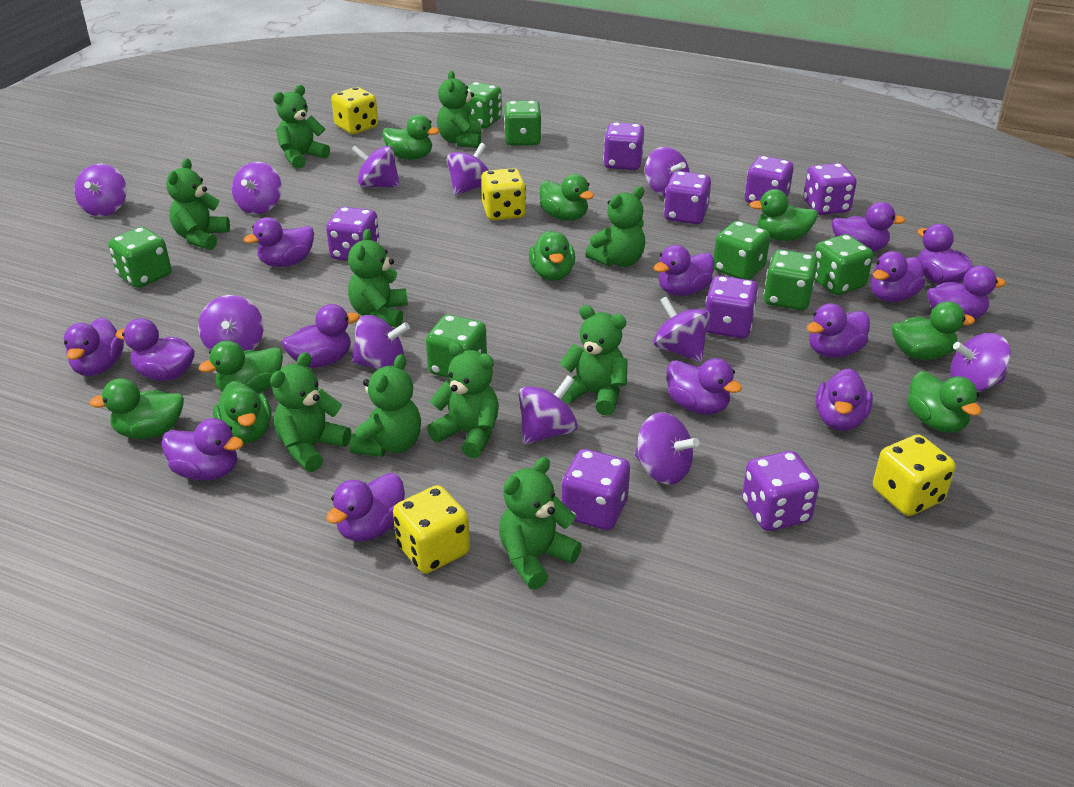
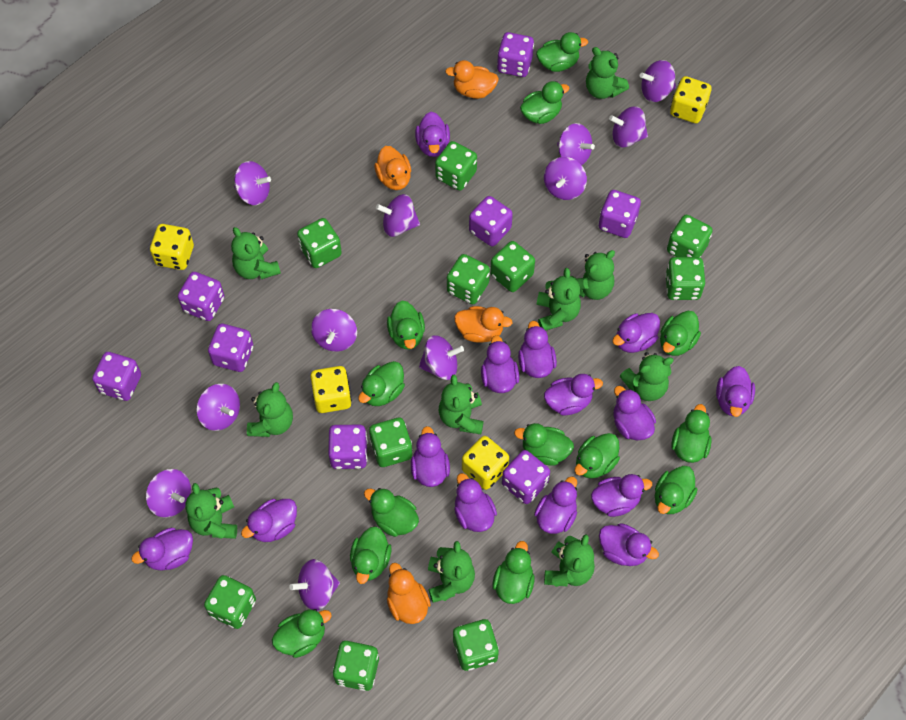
green dice: [108,227,172,288] [426,314,487,378] [465,82,502,128] [504,101,542,146] [714,221,770,280] [764,250,818,310] [814,234,873,295] = 7 -> [204,575,256,629] [297,218,342,268] [333,641,379,691] [369,418,413,467] [435,141,477,190] [447,254,490,304] [453,619,499,671] [490,241,535,292] [665,257,705,300] [667,215,713,258] = 10
green duck: [89,378,184,439] [199,341,283,394] [213,381,271,444] [382,114,439,160] [529,231,575,281] [540,174,594,221] [749,189,818,241] [892,301,975,360] [907,371,981,433] = 9 -> [272,609,331,658] [350,526,391,584] [358,361,405,406] [364,488,419,537] [387,301,425,349] [493,541,535,604] [514,423,574,466] [520,81,569,124] [536,32,588,72] [575,433,620,478] [655,466,698,514] [660,311,701,356] [671,404,712,463] = 13
orange duck: none = 0 -> [374,146,411,190] [387,563,431,624] [445,60,499,99] [454,306,513,343] = 4

